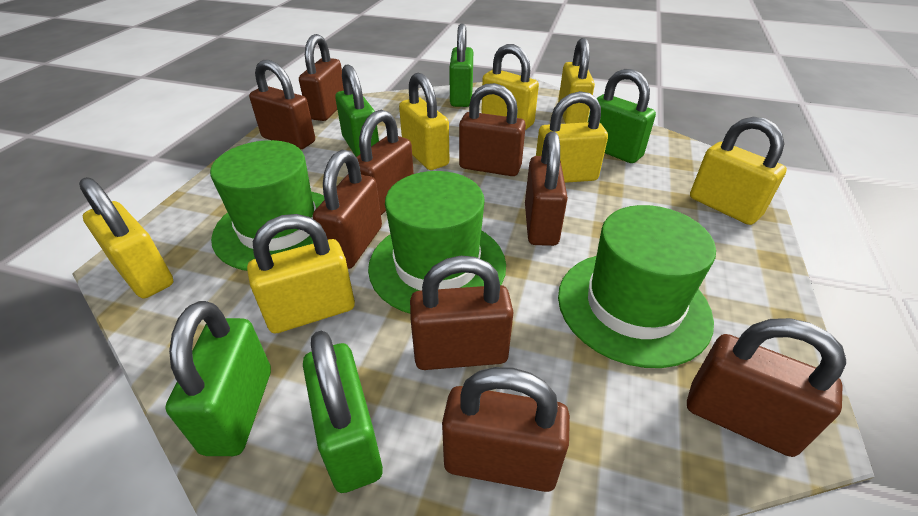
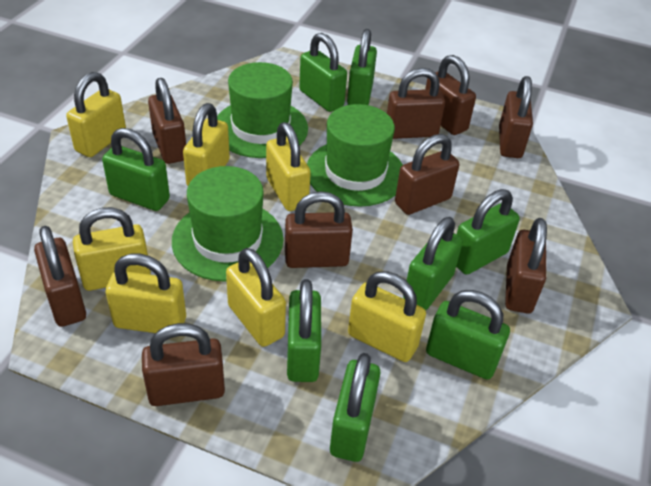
green padlock: [165,301,271,456] [303,331,383,493] [335,64,379,157] [449,24,473,107] [588,69,656,163] = 5 -> [102,128,170,211] [287,279,321,382] [299,33,347,112] [330,353,381,462] [347,29,377,105] [403,217,463,310] [426,290,510,380] [456,189,520,275] = 8

